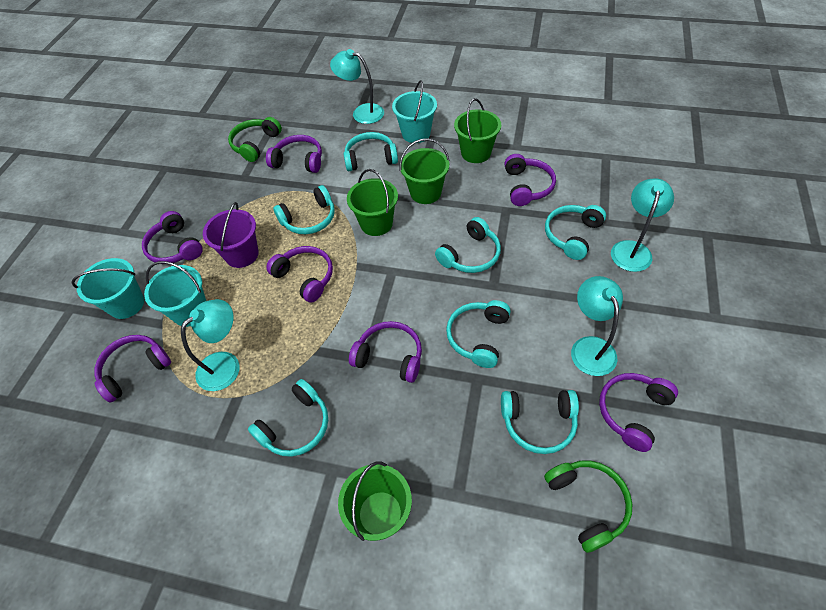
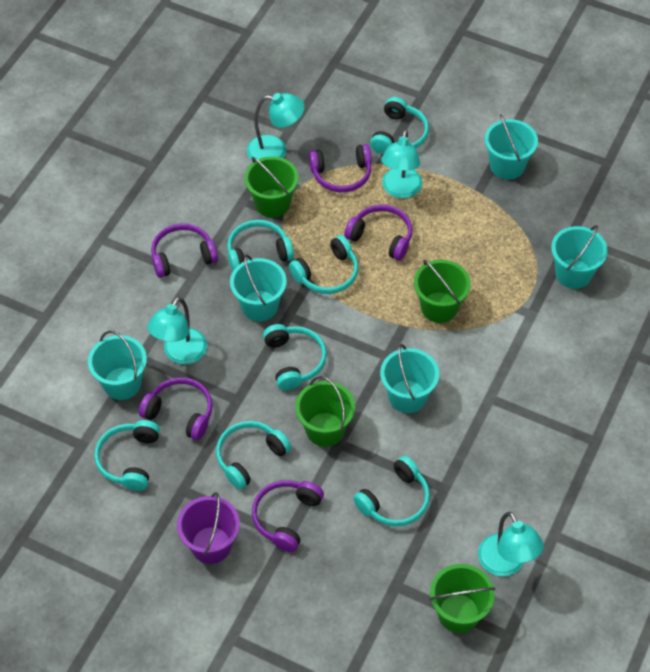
green headphones: [228,117,282,162] [544,461,632,553] = 2 -> none = 0
purple headphones: [94,335,171,402] [142,211,203,263] [266,135,322,173] [266,246,333,303] [349,321,422,383] [505,154,556,206] [599,373,678,452] = 7 -> [139,377,213,440] [151,223,218,278] [252,480,324,552] [309,144,372,192] [344,204,412,261] = 5
turquoise bucket: [72,258,144,319] [144,261,206,327] [392,80,437,143] = 3 -> [88,330,147,400] [230,254,287,321] [380,344,439,413] [485,114,538,180] [551,225,608,289] = 5

